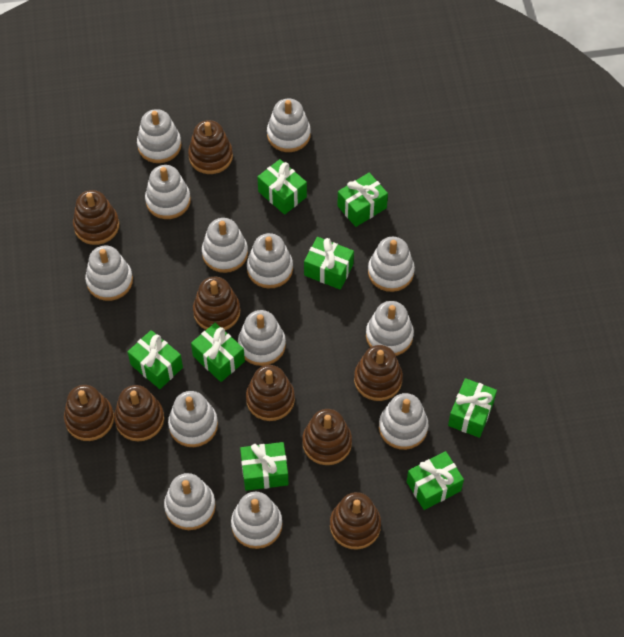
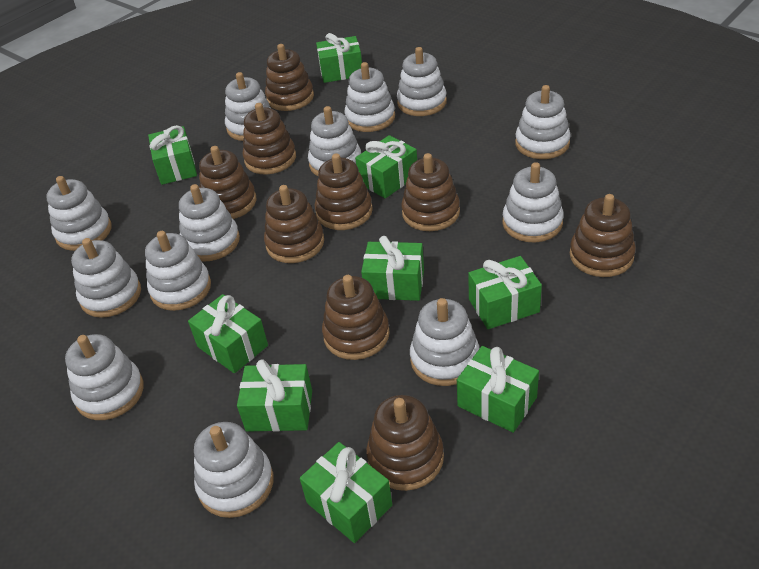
green gift: [128,330,183,389] [191,323,245,382] [240,442,289,491] [257,159,307,215] [304,237,354,290] [337,173,388,227] [407,451,464,510] [448,378,497,438] = 8 -> [148,125,197,185] [188,294,268,373] [237,359,312,432] [300,442,392,543] [316,33,362,83] [355,135,417,198] [361,236,424,301] [457,346,539,433] [468,256,542,329] = 9

